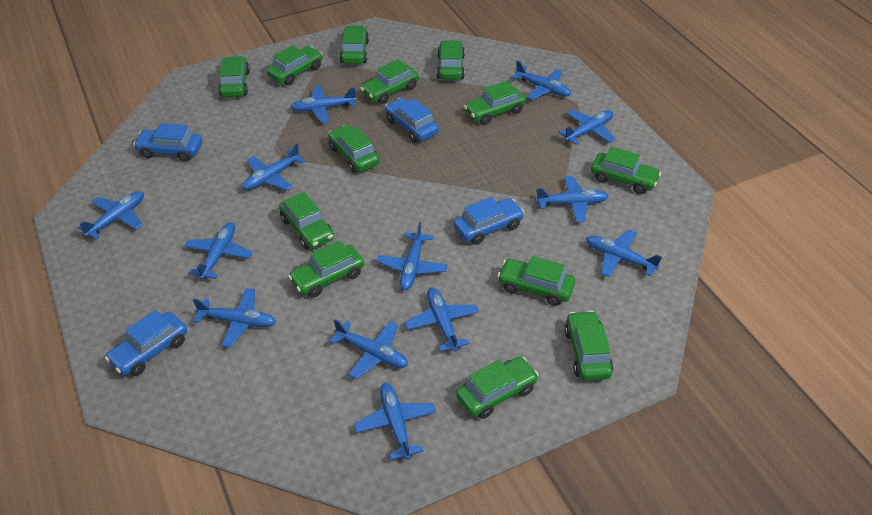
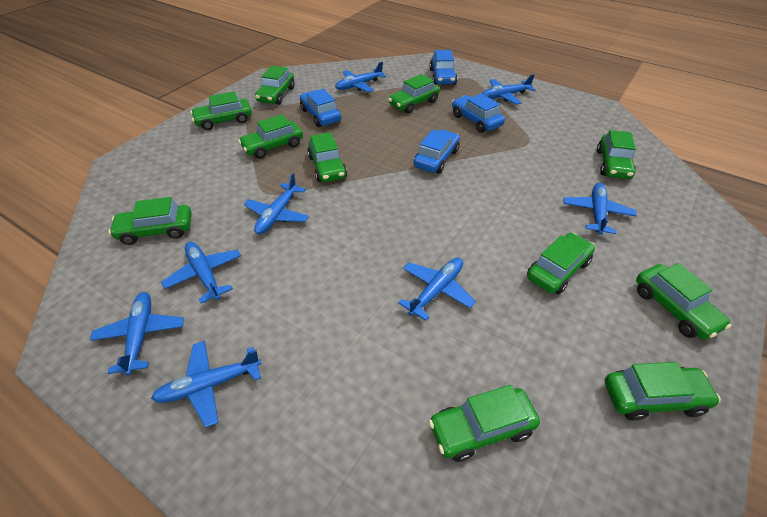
blue plane: [78,191,144,239] [184,222,253,280] [193,288,276,348] [242,144,305,191] [290,86,356,123] [330,319,408,379] [354,383,436,460] [377,222,448,290] [405,287,479,352] [512,61,571,100] [535,176,609,222] [558,109,616,145] [586,230,662,277] = 13 -> [90,292,184,376] [151,341,262,428] [161,242,241,303] [244,173,309,234] [335,62,386,92] [398,257,476,321] [482,74,536,105] [563,183,637,235] = 8
green car: [218,56,250,97] [267,45,323,86] [279,192,334,249] [288,241,364,298] [328,125,380,173] [339,26,369,64] [360,59,419,104] [437,40,465,80] [456,356,539,419] [464,81,526,125] [497,256,575,306] [564,311,613,381] [591,147,661,194] = 13 -> [108,197,192,245] [191,92,252,130] [238,115,303,159] [255,66,295,105] [307,132,347,182] [388,74,440,114] [429,385,540,462] [527,233,595,295] [597,130,636,179] [605,362,721,421] [636,263,732,340] = 11

